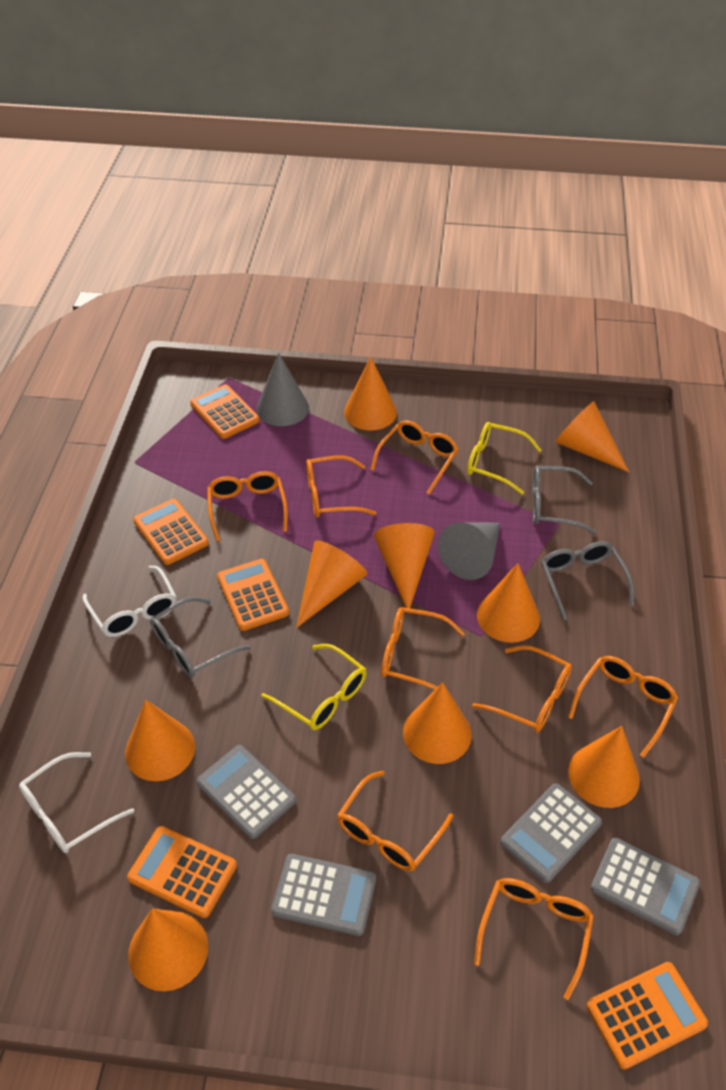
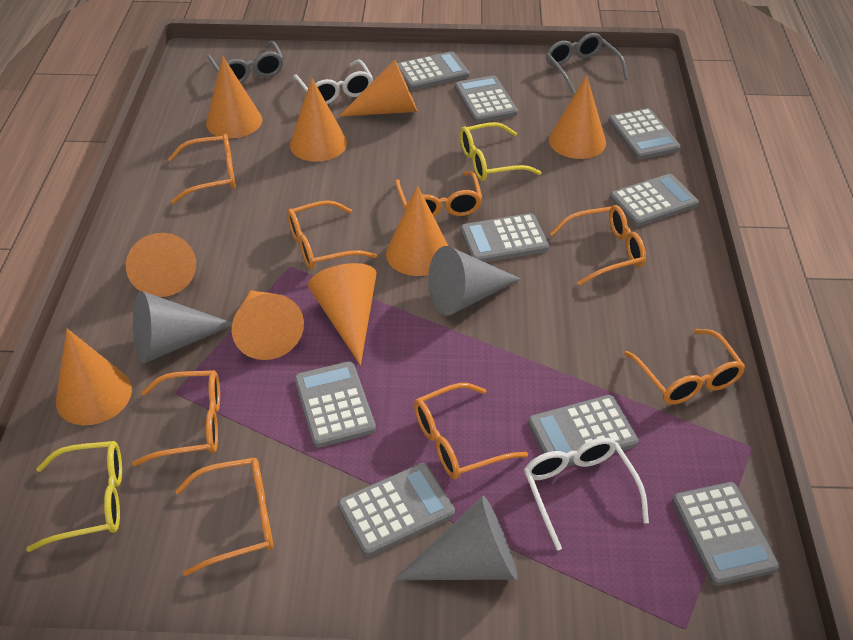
grey calculator: [197,745,296,839] [271,854,376,936] [500,783,602,883] [591,838,700,935] = 4 -> [294,361,376,448] [338,463,455,556] [397,51,470,90] [455,75,518,123] [460,213,549,262] [528,395,639,467] [608,108,681,160] [610,174,699,226] [672,482,779,586] = 9
grey cone: [256,353,309,426] [438,522,500,580] = 2 -> [133,291,232,364] [393,496,517,580] [428,246,521,316] = 3
grey glasses: [150,597,251,678] [533,465,596,534] [541,541,634,620] = 3 -> [207,41,284,83] [546,33,628,94] = 2
orange calculator: [127,826,237,918] [133,499,209,565] [190,384,259,439] [217,559,289,631] [587,962,708,1069] = 5 -> none = 0

